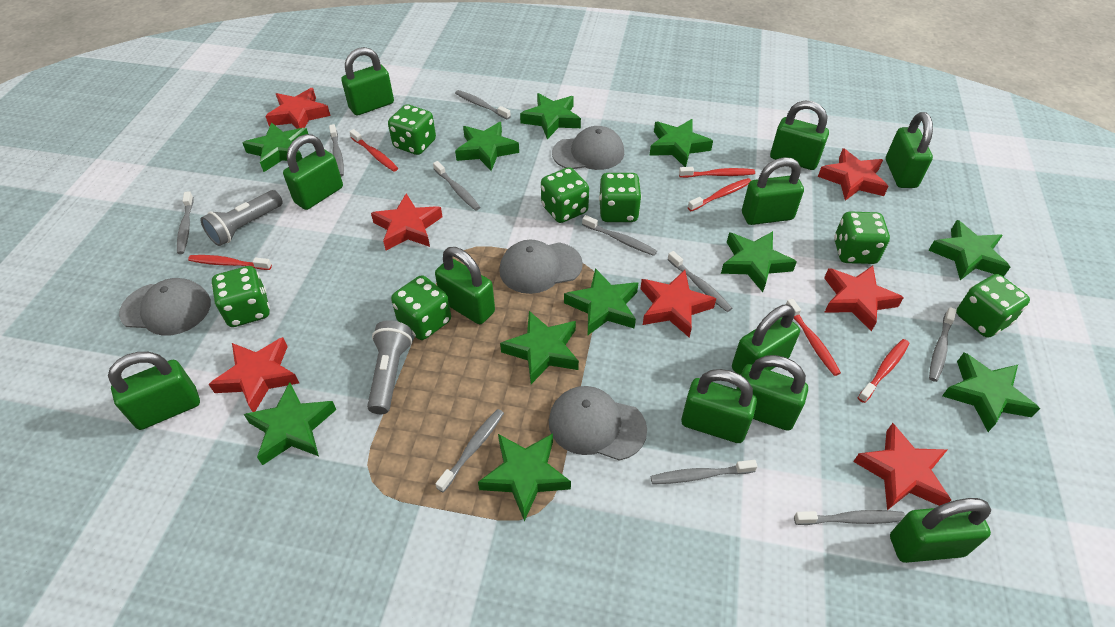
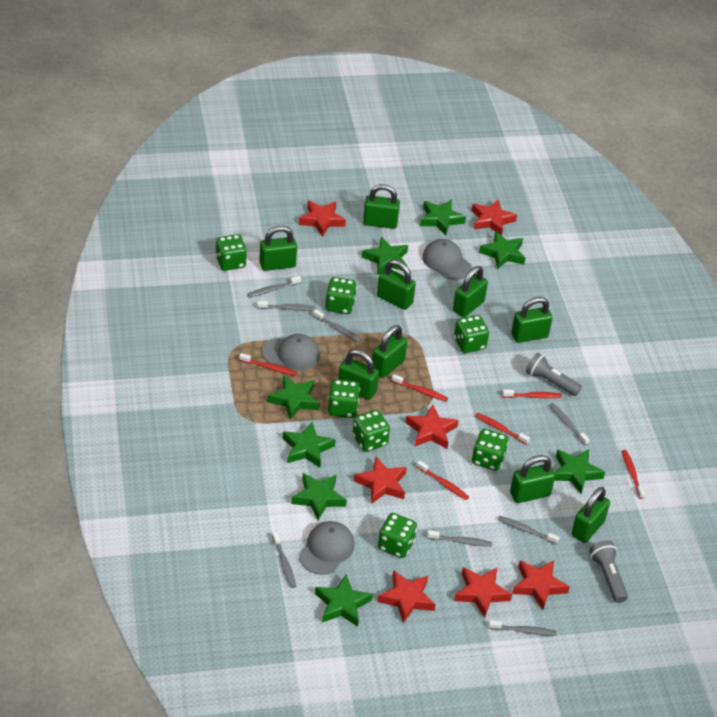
green padlock: [108,352,200,430] [283,134,343,210] [341,47,394,116] [435,247,495,324] [681,369,757,443] [732,305,800,375] [736,355,808,431] [742,157,804,225] [770,101,829,170] [886,112,933,188] [890,498,991,563] = 11 -> [259,226,297,271] [338,349,379,400] [363,184,400,229] [372,325,408,378] [377,260,416,310] [453,266,488,317] [510,455,555,503] [511,297,553,343] [571,487,610,543] = 9
green star: [243,122,308,172] [244,382,336,465] [455,122,519,171] [478,433,571,521] [500,311,579,384] [520,93,581,139] [564,268,638,335] [649,119,713,167] [721,231,797,292] [928,220,1010,280] [942,353,1040,432] = 11 -> [268,375,319,420] [282,422,336,468] [291,473,347,520] [315,574,373,627] [362,237,408,275] [420,200,466,236] [479,231,525,269] [554,449,605,494] = 8
grey cap: [119,278,211,336] [499,240,583,294] [549,386,647,461] [552,126,624,170] = 4 -> [262,334,320,370] [299,521,355,575] [422,239,472,280] = 3
grey toothbrush: [177,191,194,254] [329,124,344,177] [433,161,480,211] [436,409,504,492] [455,90,511,120] [582,215,657,256] [651,460,758,484] [667,251,732,312] [794,510,905,525] [929,307,957,382] = 10 -> [248,276,301,297] [257,301,315,311] [272,532,296,588] [313,309,362,342] [427,530,492,547] [489,620,556,636] [498,516,560,544] [549,403,590,445] = 8

